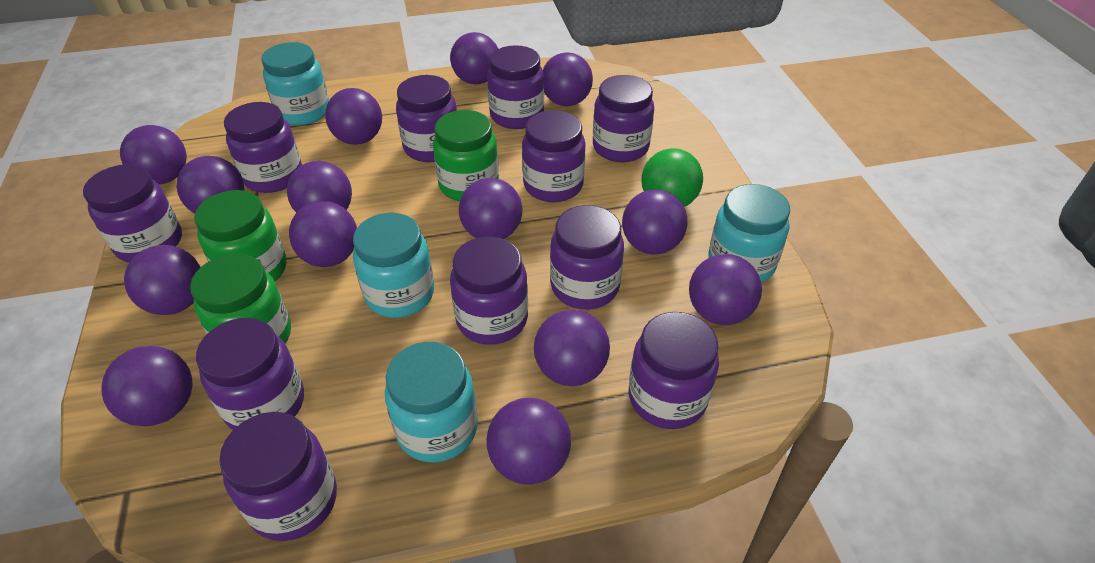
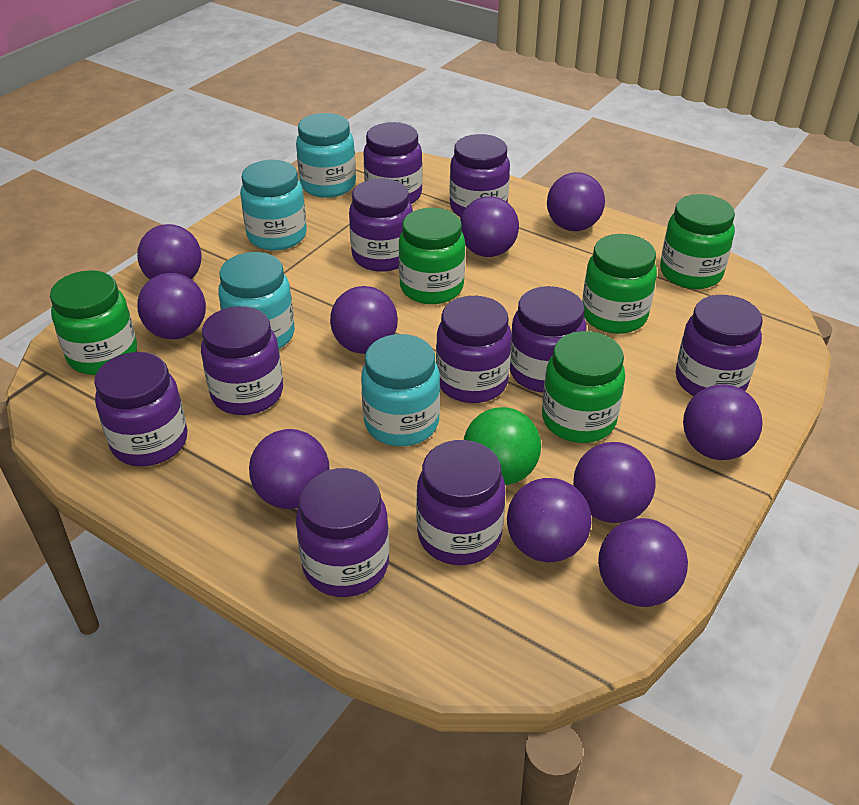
green jar: [190,253,291,343] [194,190,287,281] [433,110,499,201] = 3 -> [50,270,137,375] [398,208,465,304] [542,331,625,443] [582,234,657,334] [660,194,735,289] = 5
purple ball: [102,346,193,426] [120,125,187,184] [124,245,200,315] [177,156,244,214] [287,161,352,213] [289,201,357,267] [325,88,382,145] [450,32,498,85] [459,178,522,239] [486,398,571,485] [534,310,610,386] [543,52,593,106] [622,189,687,255] [689,254,762,325] = 14 -> [137,224,201,280] [137,273,206,339] [249,429,330,509] [330,286,398,354] [460,196,519,257] [507,478,592,562] [547,172,605,231] [573,442,656,523] [598,518,688,607] [683,384,763,460] = 10
purple jar: [83,164,182,263] [196,318,304,430] [219,412,337,541] [224,102,302,193] [396,75,457,162] [450,236,528,345] [487,45,544,129] [522,110,586,202] [550,205,624,309] [593,75,654,162] [629,312,719,429] = 11 -> [94,352,188,466] [201,306,283,415] [296,468,389,597] [349,179,413,272] [363,122,423,204] [416,440,505,565] [436,296,512,403] [449,134,510,217] [510,286,587,392] [676,295,762,396] = 10

